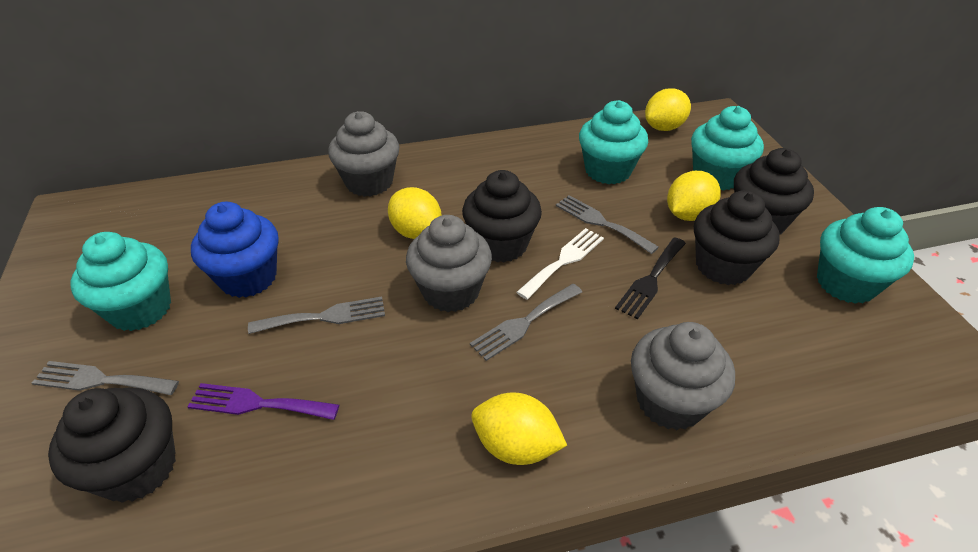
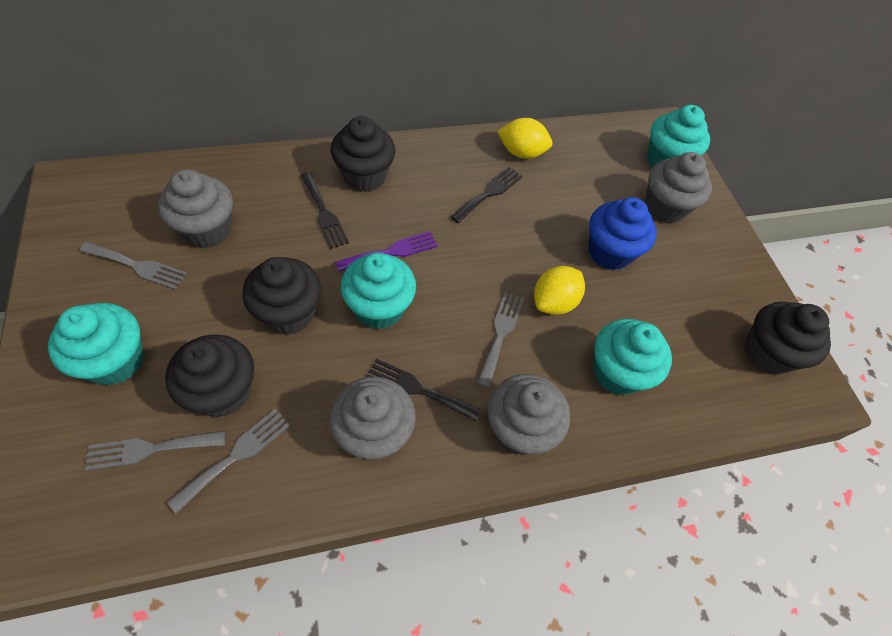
black fork: [615,237,686,319] = 1 -> [300,172,349,249] [366,359,481,421] [450,167,523,223] = 3
grey cupcake: [328,111,399,197] [406,215,492,312] [631,322,735,430] = 3 -> [158,169,233,248] [329,377,416,460] [488,374,570,455] [645,152,712,224] = 4
white fork: [516,228,604,300] = 1 -> none = 0
yellow lemon: [388,187,442,239] [471,392,567,465] [645,88,691,131] [667,171,721,221] = 4 -> [497,118,552,159] [534,266,585,315] = 2

